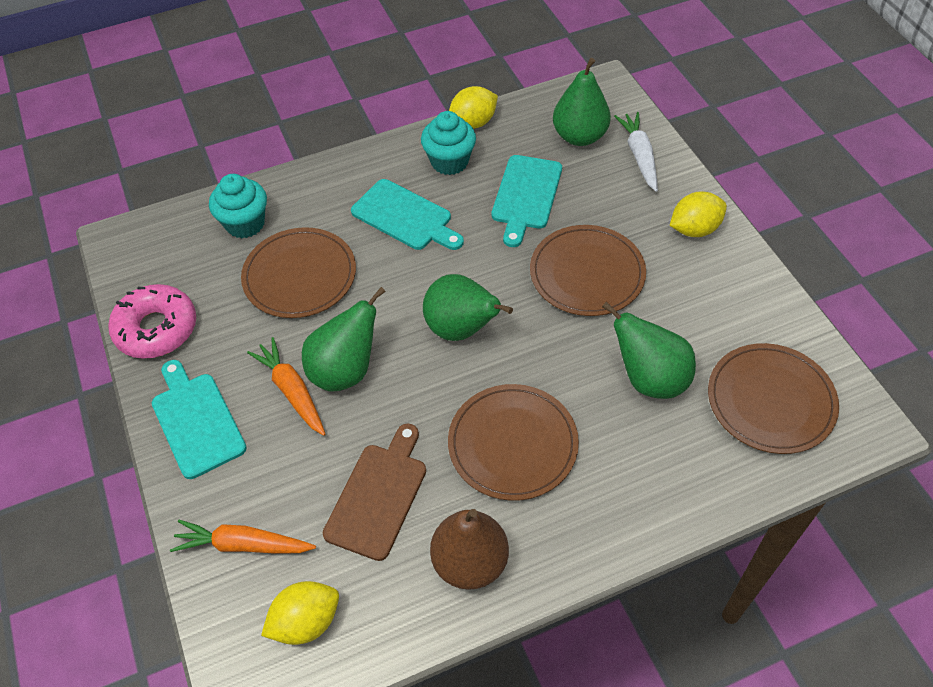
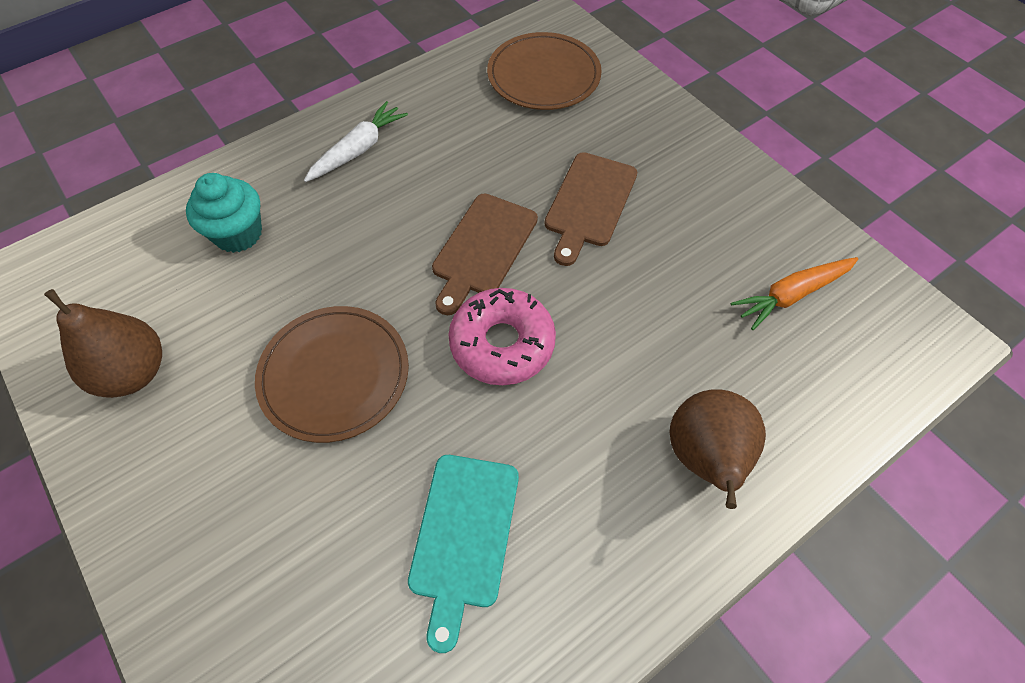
brown cutting board: [323,423,426,561] = 1 -> [432,194,538,315] [545,152,637,266] = 2
brown pear: [430,509,509,590] = 1 -> [44,289,162,398] [670,389,766,509] = 2
brown plate: [241,227,356,318] [448,384,579,501] [530,225,646,316] [708,343,839,454] = 4 -> [255,306,409,443] [487,32,602,110] = 2
green pear: [302,287,386,392] [423,274,513,341] [553,58,611,146] [602,302,696,399] = 4 -> none = 0
orange carrot: [170,520,316,554] [247,337,326,436] = 2 -> [731,257,858,330] = 1
turquoise cupcake: [209,174,267,238] [421,111,476,175] = 2 -> [186,173,262,253] = 1
turquoise cutting board: [152,360,247,479] [351,179,464,250] [492,155,562,247] = 3 -> [408,455,519,653] = 1
yellow lemon: [261,581,339,645] [449,86,498,129] [670,191,727,237] = 3 -> none = 0

